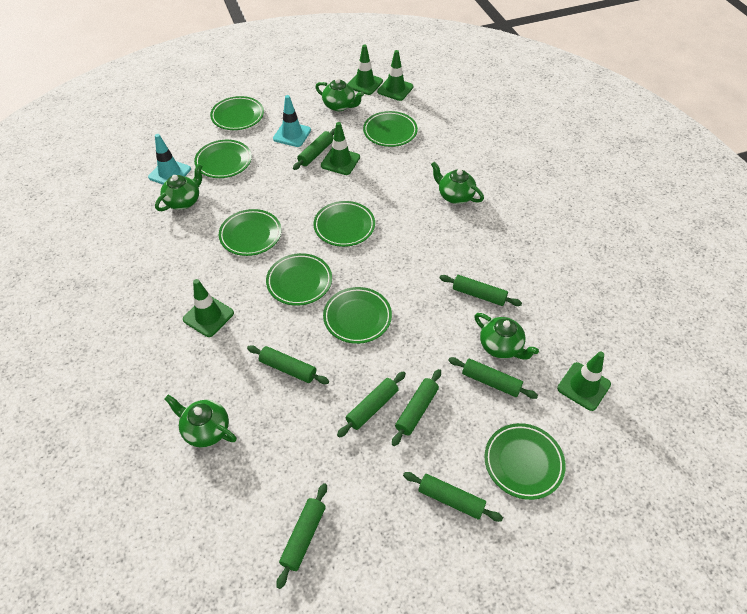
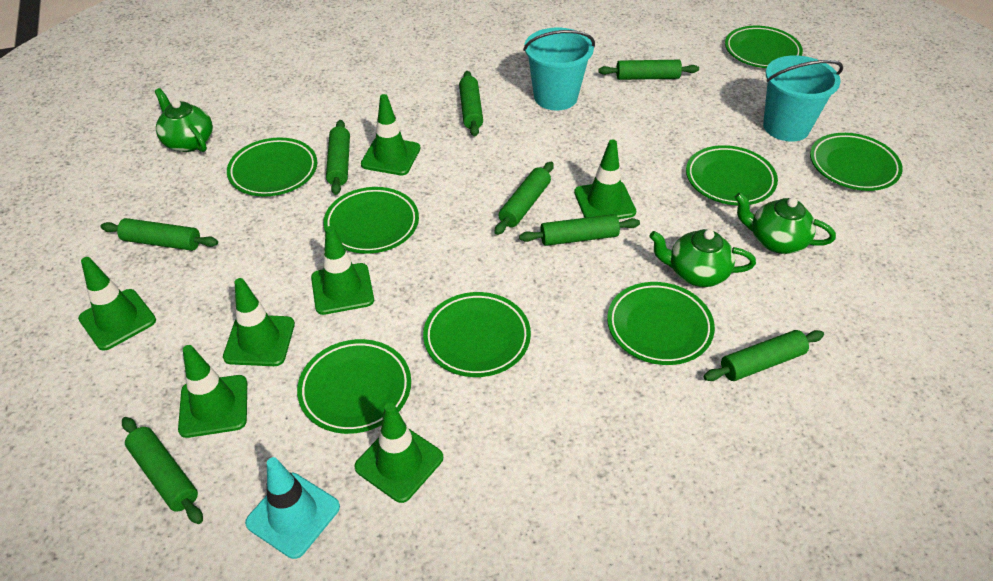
green teapot: [155,164,203,211] [164,395,237,448] [315,78,364,111] [431,161,484,204] [474,313,539,359] = 5 -> [155,88,213,152] [649,229,756,287] [734,193,836,254] = 3
green traffic cone: [183,279,234,337] [321,122,360,175] [348,45,383,95] [377,50,413,101] [557,352,611,411] = 5 -> [78,257,156,351] [178,345,247,438] [223,278,295,366] [311,226,374,315] [354,403,443,503] [361,94,420,175] [574,139,636,219] = 7
turquoise bucket: none = 0 -> [523,28,595,110] [763,55,843,142] = 2
turquoise traffic cone: [148,134,191,185] [273,95,311,147] = 2 -> [245,457,340,559] = 1

